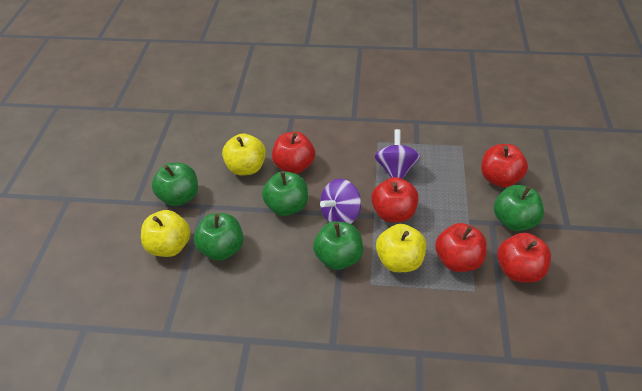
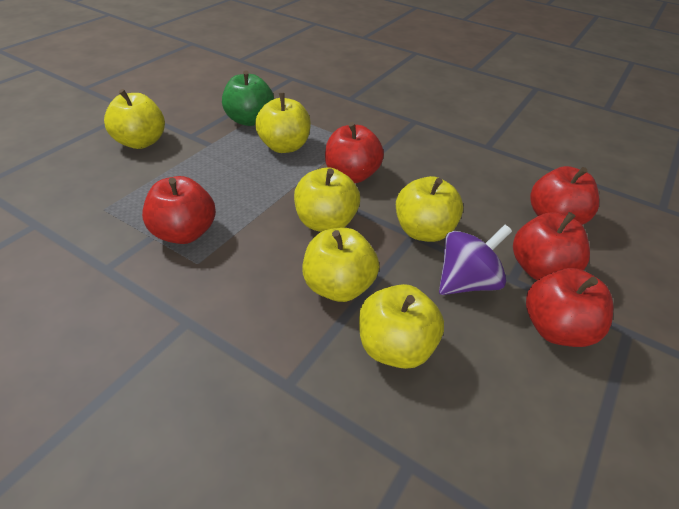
green apple: [152,163,198,206] [194,213,244,261] [262,171,308,216] [313,221,363,270] [494,185,544,231] = 5 -> [222,70,274,126] = 1
purple spinning top: [320,179,361,224] [375,129,420,179] = 2 -> [439,225,512,295] = 1
yellow apple: [141,210,191,257] [222,134,266,176] [376,224,426,272] = 3 -> [104,89,165,149] [255,93,311,153] [294,167,360,232] [302,228,379,302] [359,284,444,369] [396,176,463,242] = 6

